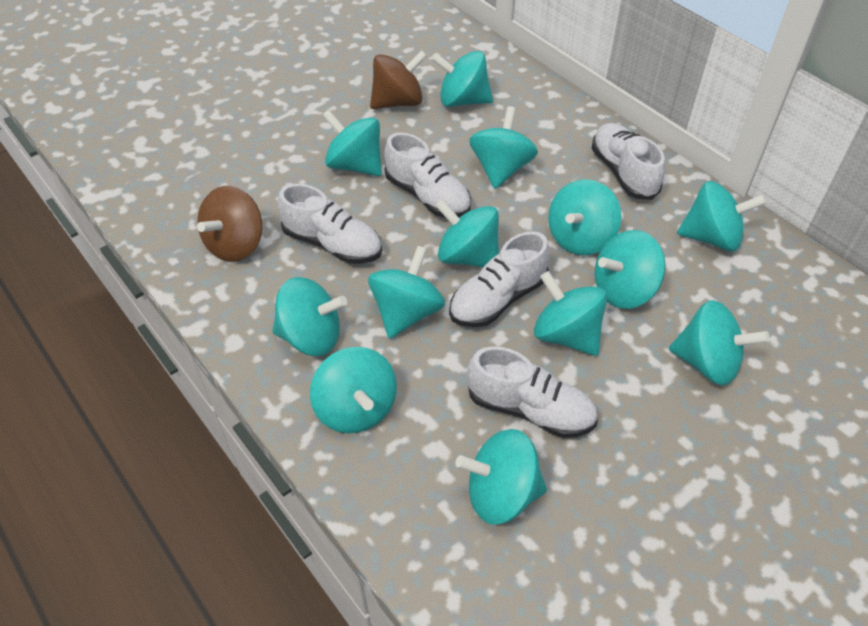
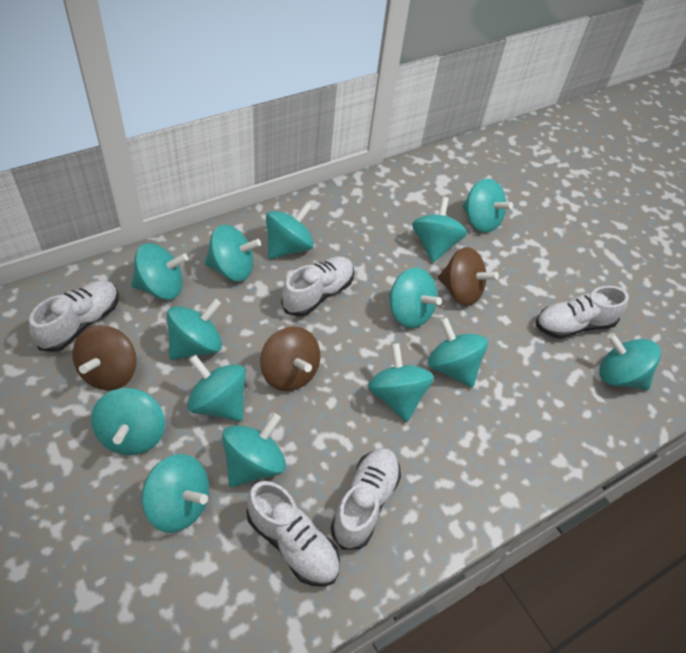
brown spinning top: [197,186,262,262] [370,50,427,109] = 2 -> [72,325,137,391] [260,326,320,391] [438,247,499,306] = 3
turquoise spinning top: [272,277,347,356] [310,347,397,434] [322,109,382,176] [368,246,445,339] [431,51,493,107] [435,199,499,267] [455,429,547,524] [469,106,538,189] [534,271,607,356] [548,179,622,255] [595,230,666,309] [669,300,770,386] [677,181,766,252] = 13 -> [91,388,165,455] [131,243,188,300] [142,454,209,533] [167,299,222,360] [187,355,246,421] [205,225,261,282] [222,413,286,487] [266,202,314,259] [368,343,434,422] [389,268,442,328] [412,197,467,262] [428,317,488,388] [462,178,513,233] [600,333,661,390] = 14

